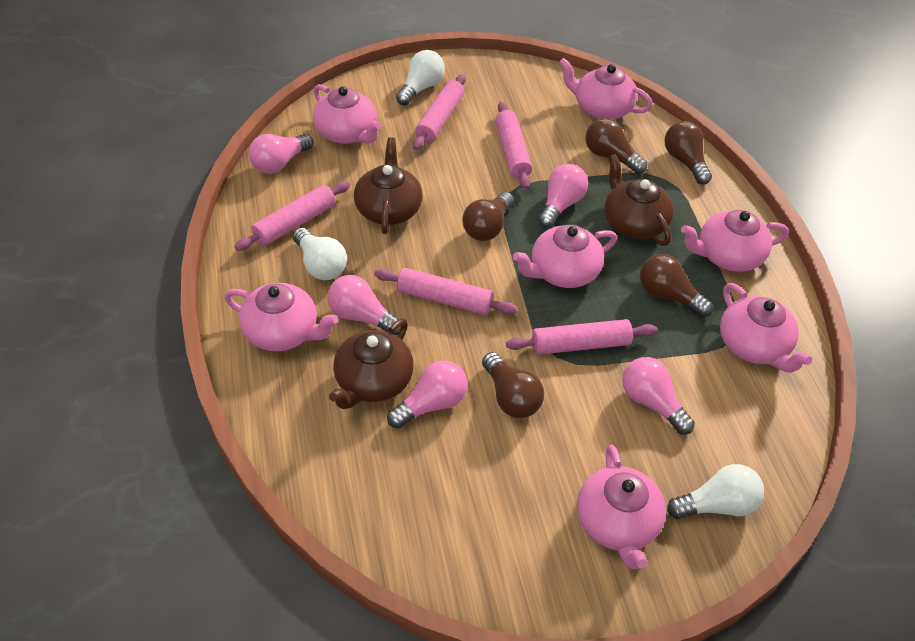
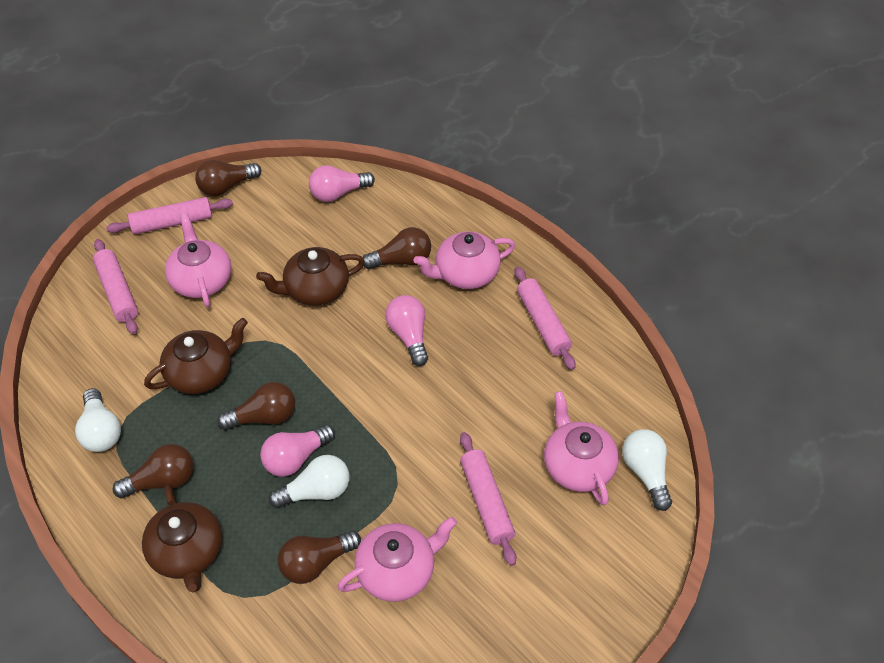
pink light bulb: [249,134,313,174] [328,275,401,335] [387,361,468,428] [538,164,588,228] [622,357,695,434] = 5 -> [260,424,335,477] [309,165,375,202] [385,295,428,366] = 3
pink rolling pin: [234,181,350,251] [374,268,517,315] [413,74,466,150] [495,102,532,189] [506,319,657,355] = 5 -> [93,239,138,334] [106,197,233,234] [460,432,516,566] [514,267,576,370] = 4
pink teapot: [224,283,338,351] [313,84,381,144] [513,225,617,288] [559,58,653,119] [577,445,666,569] [681,210,789,272] [720,283,812,373] = 7 -> [165,213,232,307] [337,517,457,602] [414,232,515,289] [544,391,619,505] = 4

